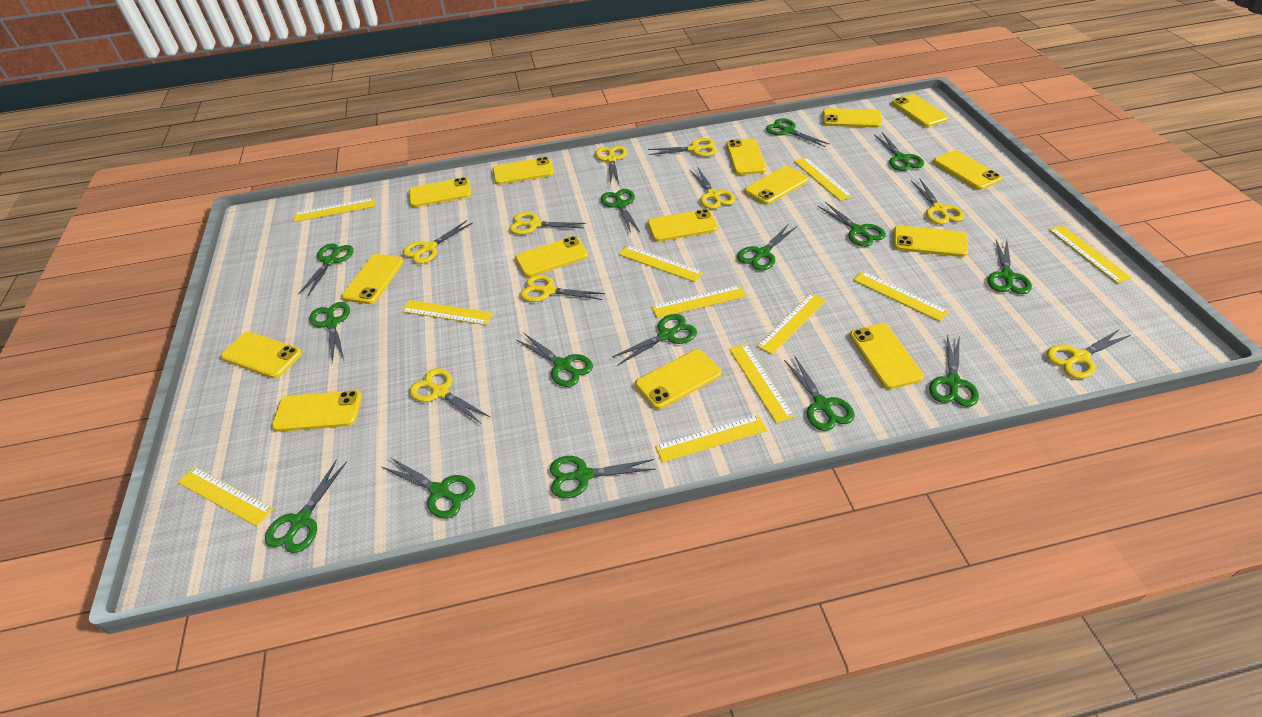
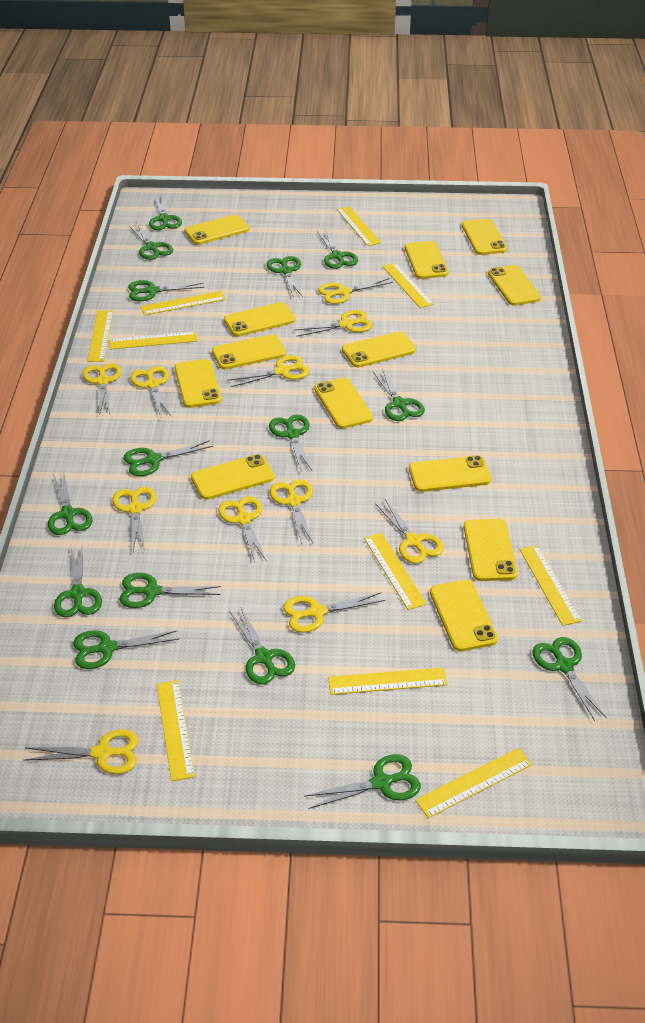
yellow phone: [221,332,302,378] [272,390,362,432] [342,254,404,304] [409,177,472,207] [493,157,554,185] [515,236,588,277] [635,349,721,409] [647,209,718,242] [726,138,767,175] [744,166,808,205] [823,108,882,128] [849,323,924,389] [892,94,949,127] [893,225,968,257] [933,150,1002,190] = 15 -> [175,359,222,408] [184,214,250,245] [191,454,275,500] [212,334,286,370] [224,302,296,336] [314,378,373,429] [342,331,416,367] [405,241,449,279] [409,455,492,492] [430,580,498,651] [462,219,507,255] [464,519,518,581] [488,265,541,306] = 13
yellow ruler: [178,467,273,526] [294,198,375,222] [401,300,493,325] [619,245,703,282] [651,285,746,318] [655,415,767,463] [729,344,795,423] [757,293,826,355] [794,157,853,201] [853,271,949,321] [1049,225,1132,283] = 11 -> [87,311,113,362] [109,331,198,349] [140,291,226,315] [157,680,195,781] [328,668,448,695] [337,206,381,246] [364,533,427,610] [383,263,434,308] [415,748,532,818] [520,545,582,626] = 10
yellow scissors: [403,220,472,264] [409,368,490,423] [509,212,586,235] [520,275,605,302] [595,146,627,185] [648,138,717,157] [690,167,735,209] [911,179,964,224] [1046,329,1131,379] = 9 -> [23,729,139,774] [82,363,122,415] [112,487,156,551] [130,366,171,416] [218,496,267,562] [227,355,310,387] [270,479,313,544] [283,592,385,633] [295,310,373,337] [318,278,393,304] [375,499,444,564] = 11

